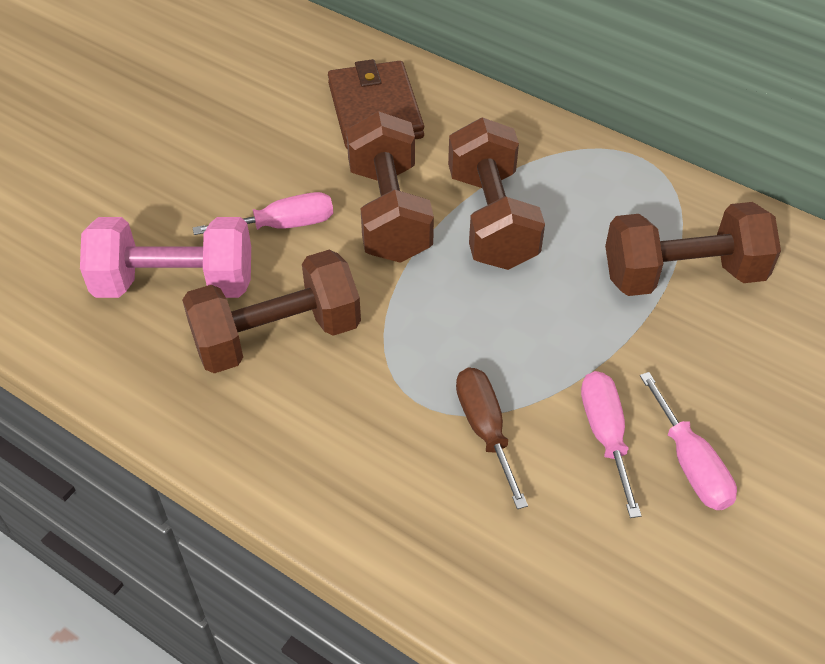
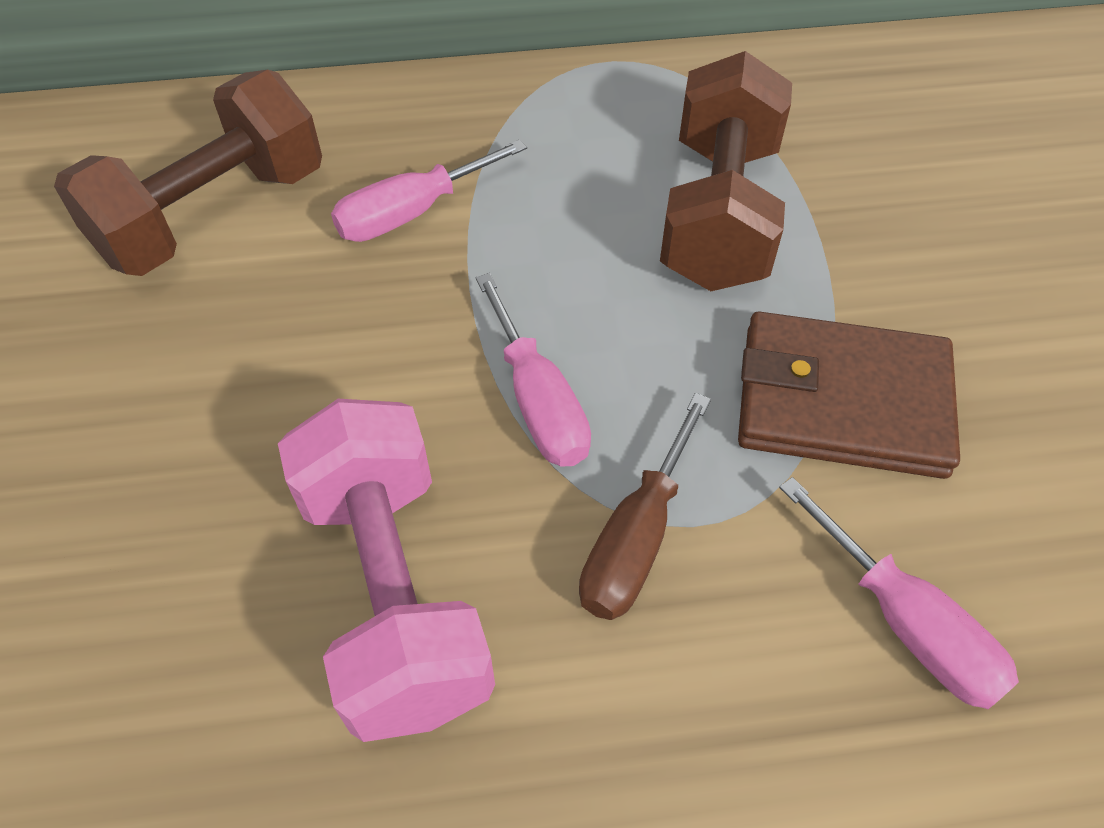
brown dumbbell: [182,250,361,373] [346,111,434,263] [448,118,545,270] [605,202,781,296] = 4 -> [54,70,322,276] [660,51,792,291] = 2

